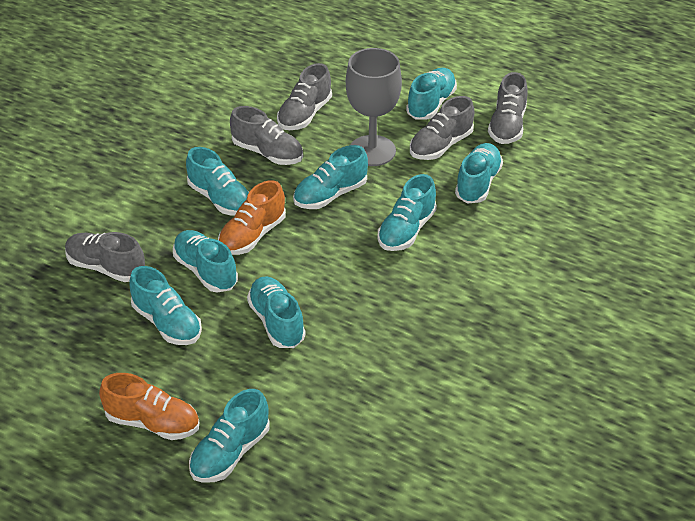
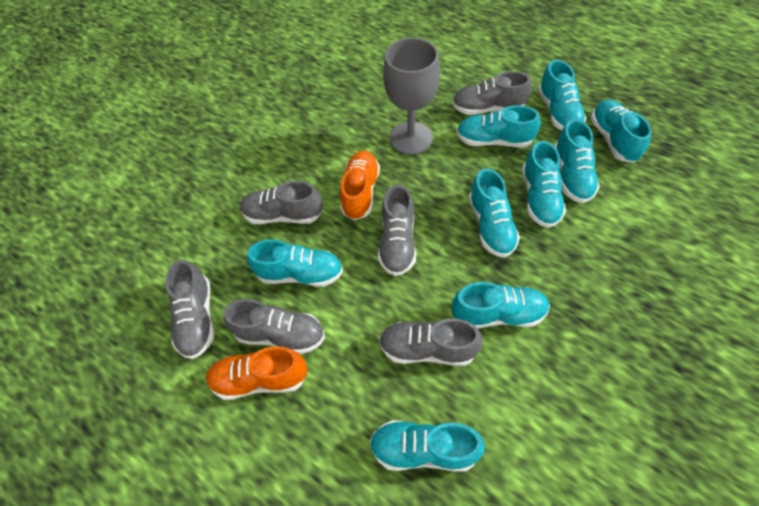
grey shoe: [65,232,145,282] [230,106,303,165] [277,63,332,130] [410,96,474,160] [488,72,527,144] = 5 -> [165,260,214,359] [223,299,325,354] [240,181,323,224] [378,184,416,276] [379,319,483,366] [452,71,532,115] = 6

